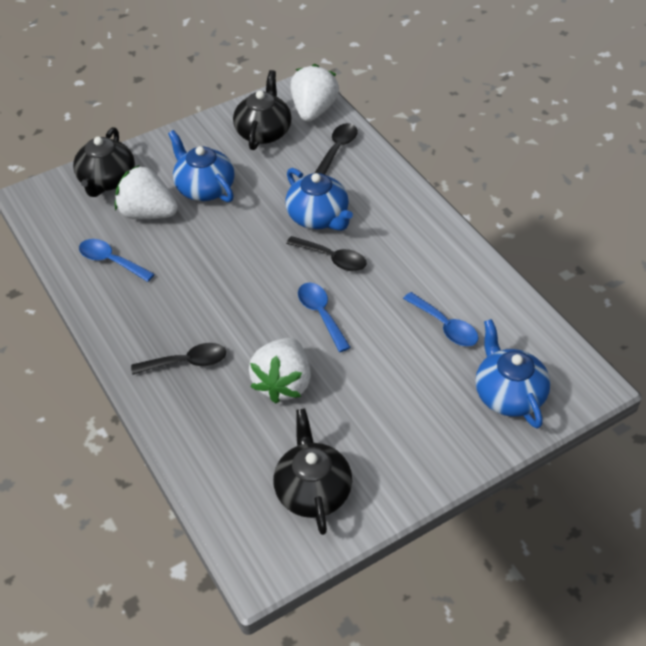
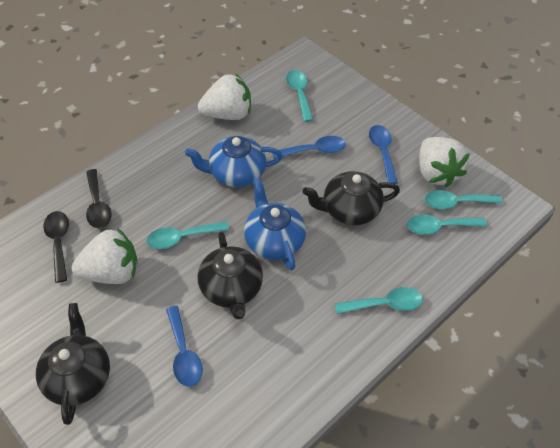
black spoon: [131,343,226,375] [286,236,367,271] [315,123,358,175] = 3 -> [43,211,69,283] [86,169,111,228] = 2
blue teapot: [168,130,234,202] [285,168,353,231] [475,319,550,429] = 3 -> [185,136,283,187] [244,178,306,270] = 2
turquoise spoon: none = 0 -> [146,222,229,249] [286,70,313,122] [335,287,423,314] [407,215,487,235] [425,190,502,209] = 5

